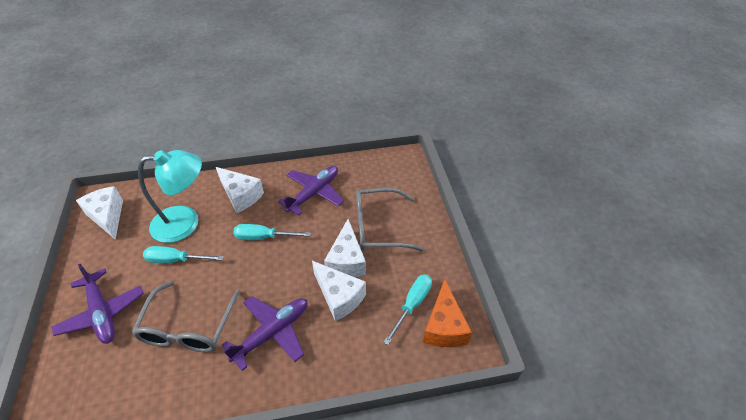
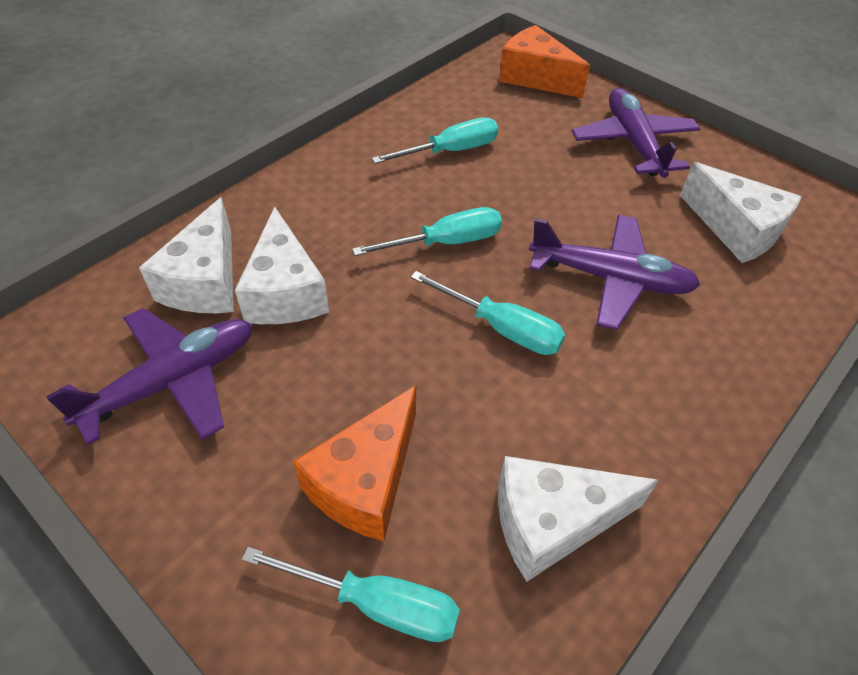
grey glasses: [132,281,241,352] [356,188,424,251] = 2 -> none = 0
orange cheese: [423,279,472,347] = 1 -> [293,385,416,541] [499,25,590,98] = 2
turquoise lamp: [138,150,202,243] = 1 -> none = 0
turquoise screwdriver: [143,246,223,263] [233,224,311,240] [383,275,432,345] = 3 -> [242,547,460,642] [352,207,502,256] [372,117,498,164] [411,271,566,355] = 4

